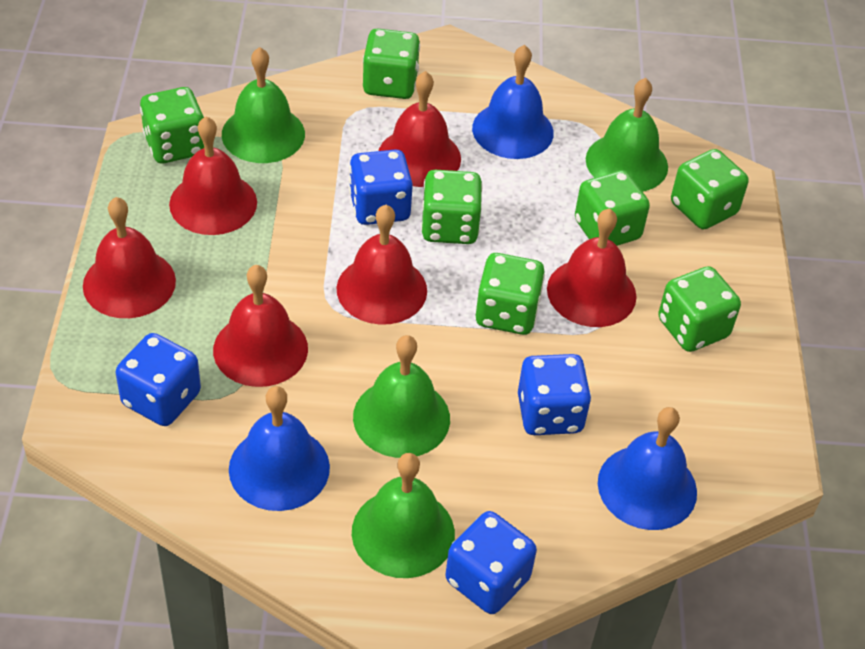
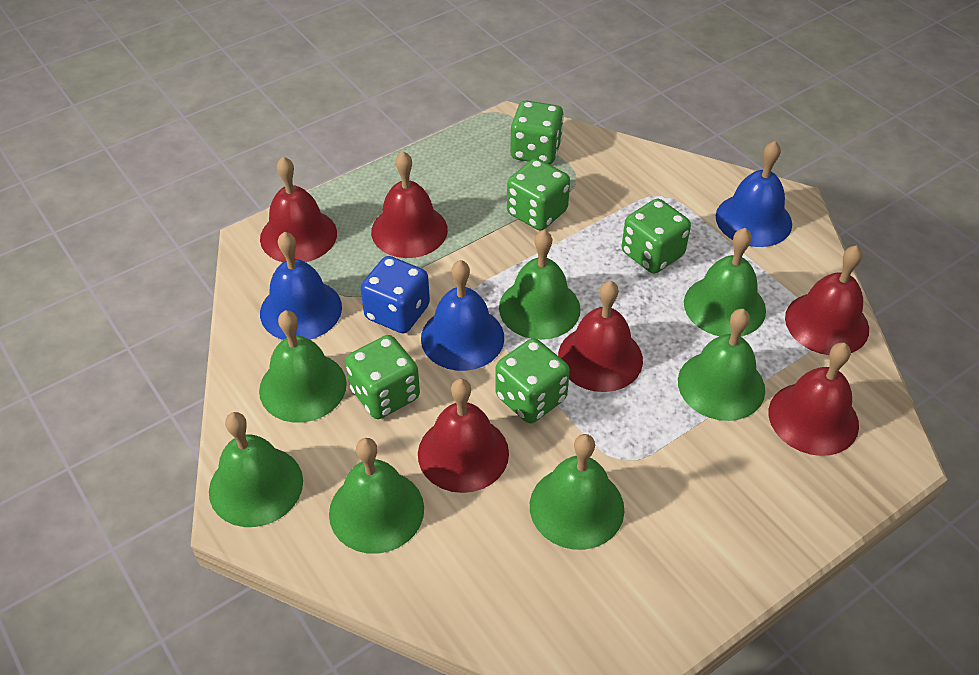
blue dice: [116,333,201,426] [349,149,413,225] [446,511,537,614] [518,354,591,435] = 4 -> [360,256,430,333] = 1
green bell: [222,47,305,163] [352,453,455,578] [353,335,450,458] [586,78,668,192] = 4 -> [209,412,303,527] [259,310,347,423] [329,438,424,554] [499,230,581,340] [530,434,624,550] [678,309,765,421] [684,228,766,337] = 7
green dice: [140,87,204,163] [363,29,420,99] [421,170,483,244] [476,253,545,335] [575,170,650,246] [658,266,741,352] [671,149,749,229] = 7 -> [345,335,420,419] [495,338,570,423] [507,158,570,231] [510,101,564,164] [622,199,691,274] = 5

